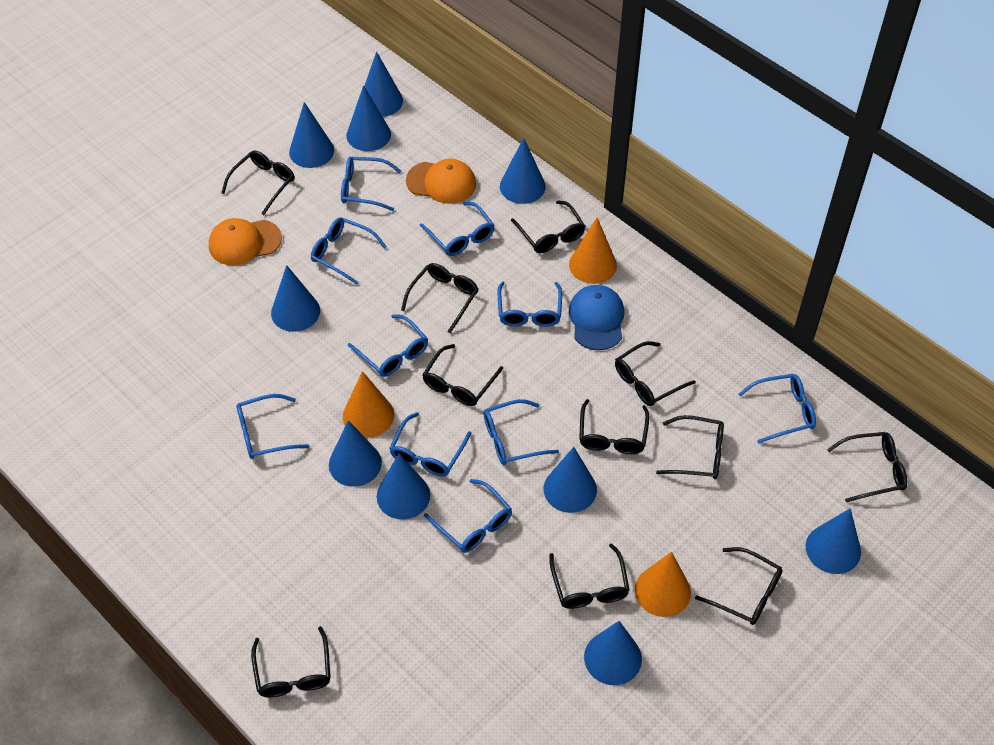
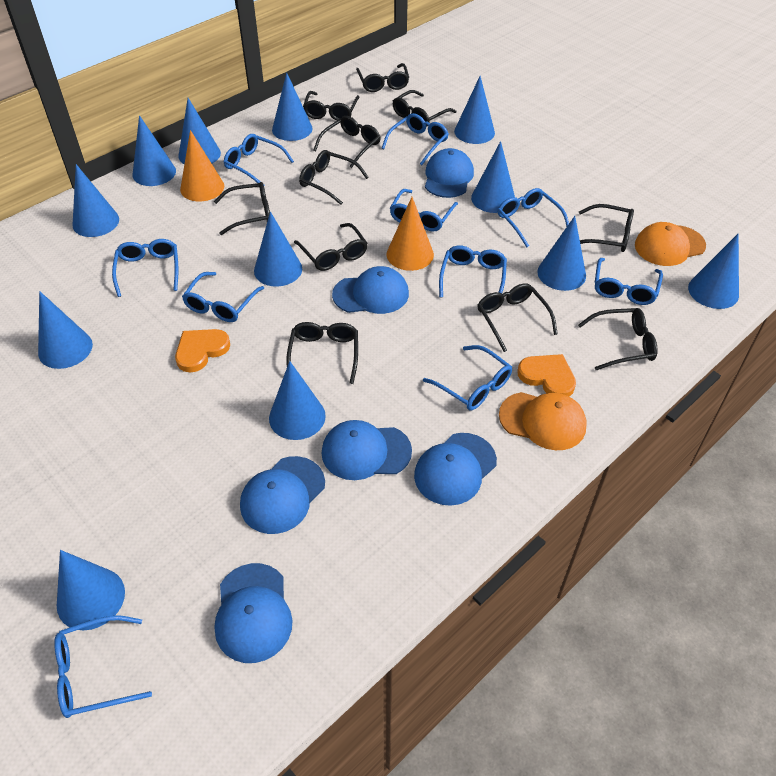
blue cap: [569,285,624,350] = 1 -> [214,563,293,663] [240,456,325,534] [322,420,412,480] [332,266,409,314] [414,433,497,506] [425,148,474,198] = 6
blue cone: [271,265,320,332] [289,102,334,168] [329,420,382,487] [347,85,391,151] [364,51,403,117] [377,454,430,519] [500,138,546,204] [544,447,597,513] [584,621,642,685] [806,508,861,574] = 10 -> [38,291,93,369] [57,550,125,631] [73,164,119,237] [133,115,176,186] [179,98,221,164] [254,211,302,287] [269,361,326,440] [272,73,313,141] [454,76,495,144] [471,141,515,213] [537,216,586,291] [688,234,739,309] = 12
orange cone: [343,371,394,438] [569,218,617,284] [635,552,691,617] = 3 -> [180,130,224,202] [387,197,434,271] = 2
orange heart: none = 0 -> [175,329,230,372] [517,354,576,397] = 2

